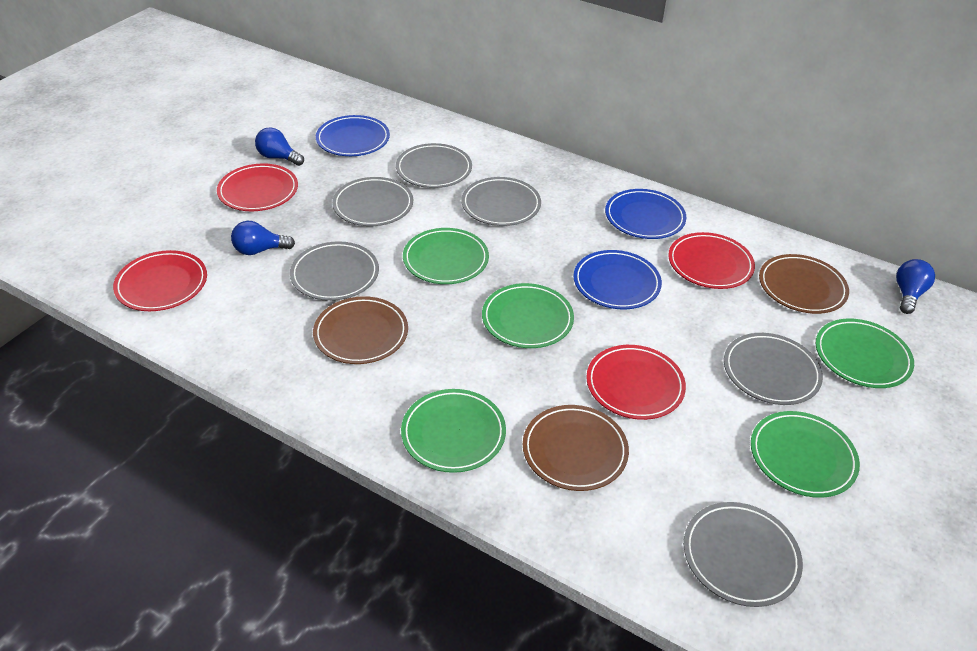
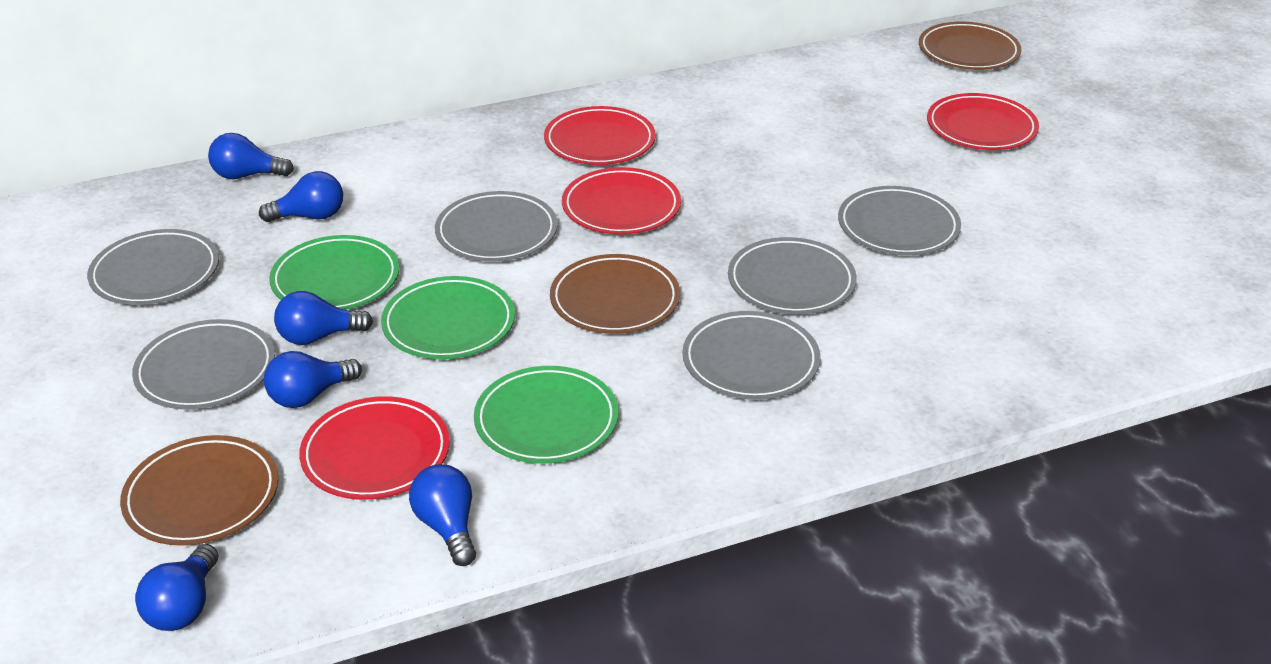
blue light bulb: [231,221,295,255] [255,127,304,166] [896,259,935,314] = 3 -> [135,544,219,631] [208,133,294,179] [259,171,343,222] [264,351,362,408] [274,291,373,345] [409,464,476,566] = 6
blue plate: [316,115,390,156] [573,250,662,309] [605,189,686,239] = 3 -> none = 0
green plate: [401,389,506,473] [403,228,489,284] [482,283,574,348] [751,411,860,498] [816,319,914,388] = 5 -> [269,235,399,310] [381,276,515,359] [474,366,618,463] = 3

